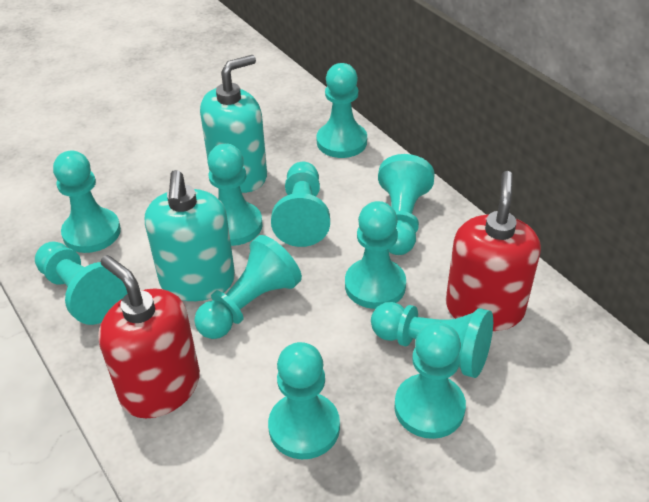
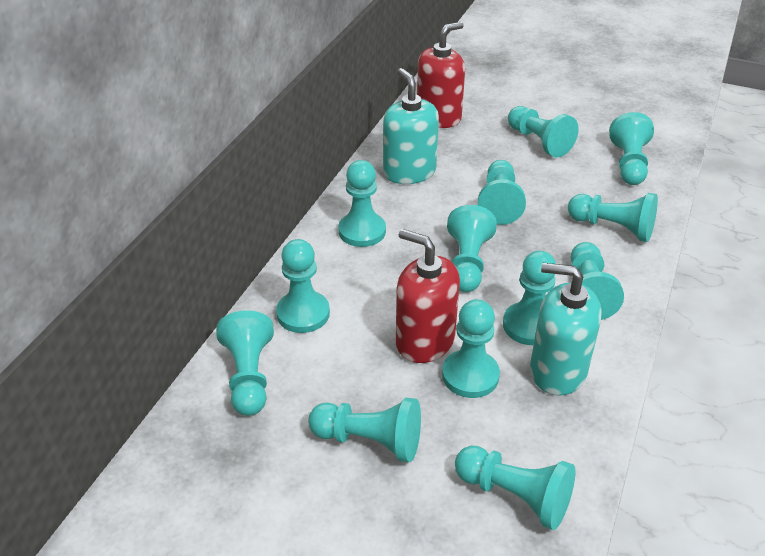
turquoise pawn: [35,241,127,325] [53,151,121,253] [194,235,302,339] [208,143,263,246] [268,342,340,459] [271,162,330,247] [317,63,367,158] [345,201,406,309] [371,302,493,378] [378,154,435,255] [395,322,466,439] = 11 -> [216,310,274,416] [276,239,330,333] [308,398,421,462] [338,160,386,247] [442,299,500,398] [447,205,497,292] [455,446,575,530] [478,160,526,225] [503,251,556,345] [508,106,579,158] [568,193,658,242] [571,242,624,320] [609,112,654,185] = 13

